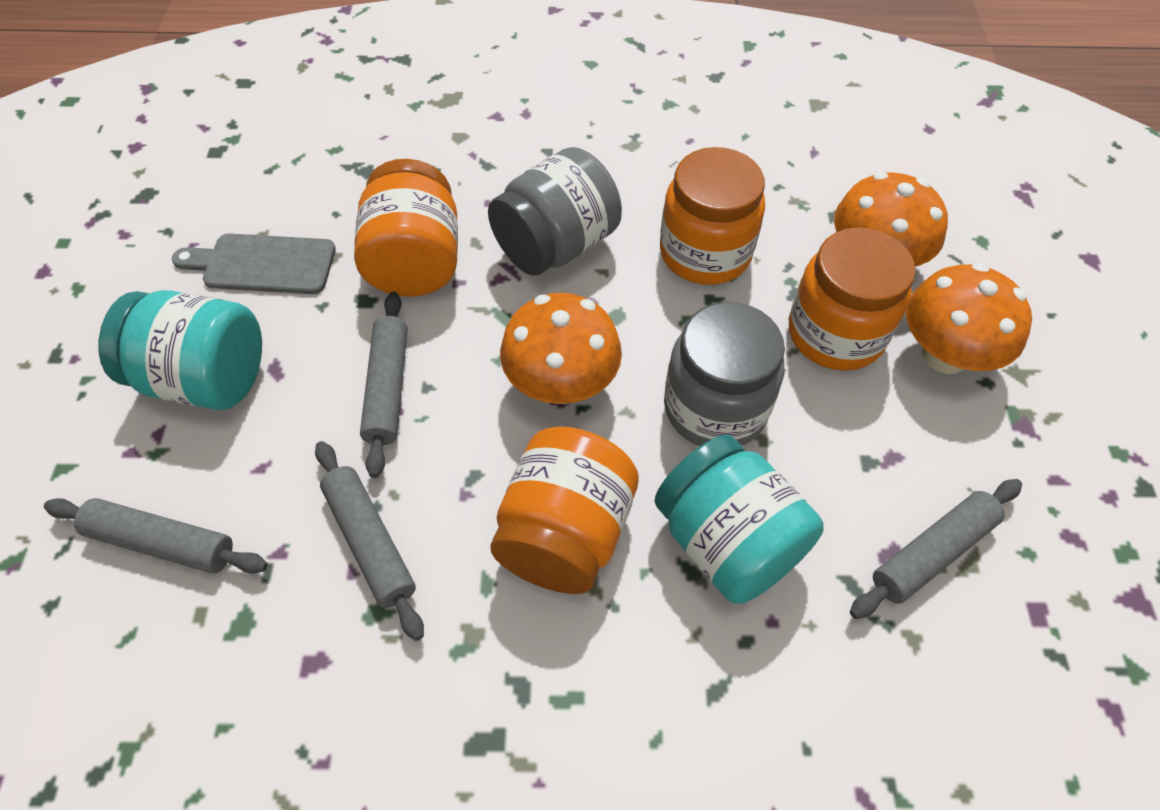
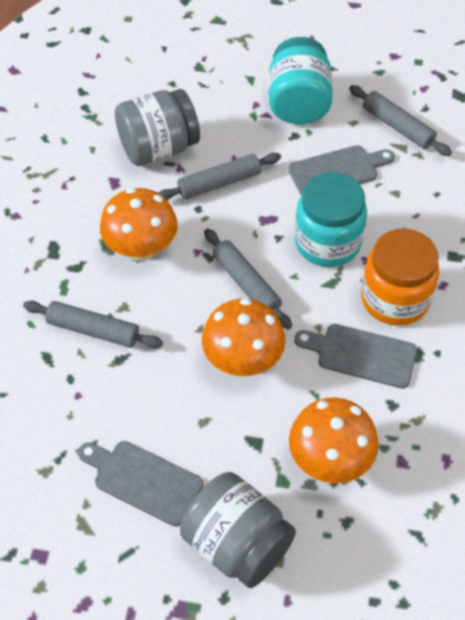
grey cutting board: [172,234,336,294] = 1 -> [78,441,204,526] [288,145,395,195] [294,324,417,388] = 3
orange jar: [354,159,458,297] [490,426,639,594] [660,147,765,285] [789,227,915,371] = 4 -> [361,229,439,325] = 1

